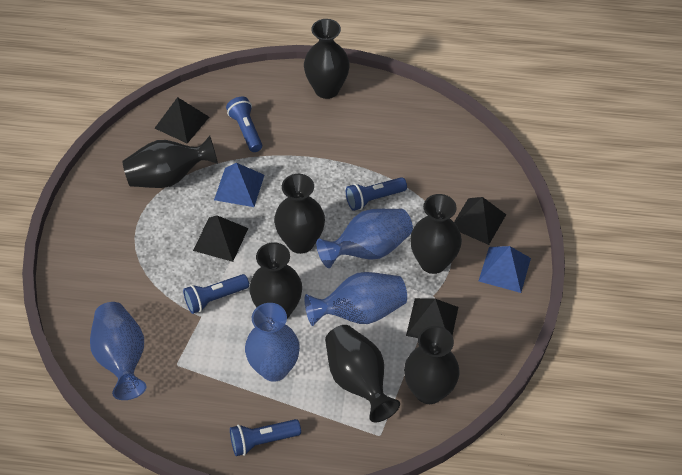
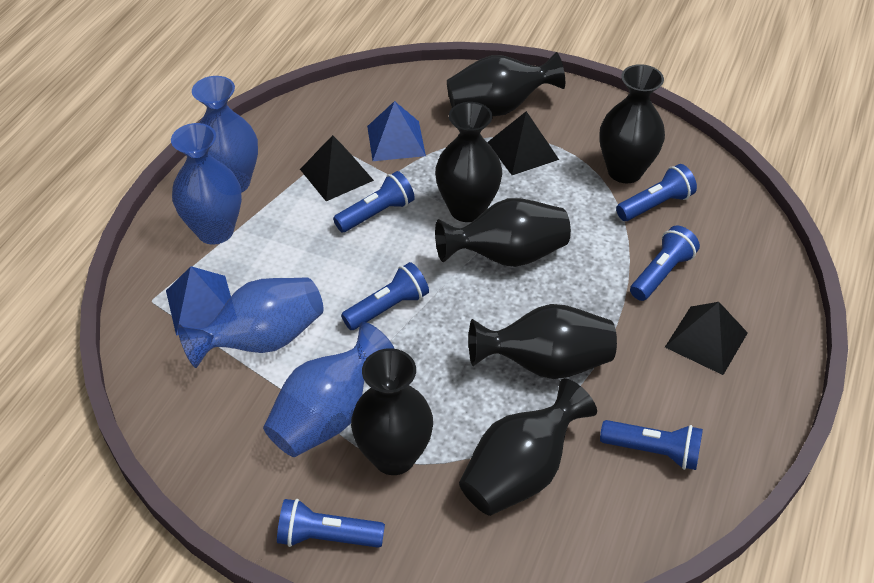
black pyramid: [155,97,209,144] [193,215,248,262] [406,298,458,338] [454,197,506,245] = 4 -> [300,135,374,201] [487,111,559,175] [665,302,748,375] = 3
blue flashlight: [183,274,249,314] [226,97,262,152] [230,419,301,456] [346,177,407,211] = 4 -> [277,499,385,548] [333,171,415,232] [341,262,429,330] [600,420,703,470] [616,164,697,221] [630,226,700,301] = 6

